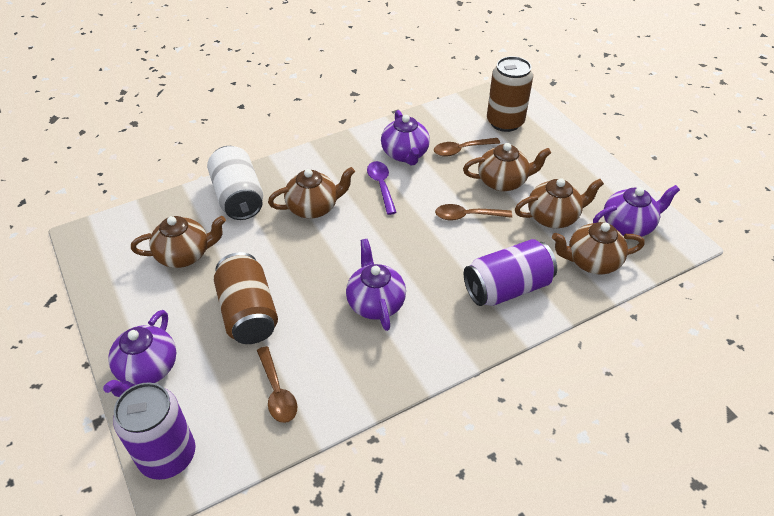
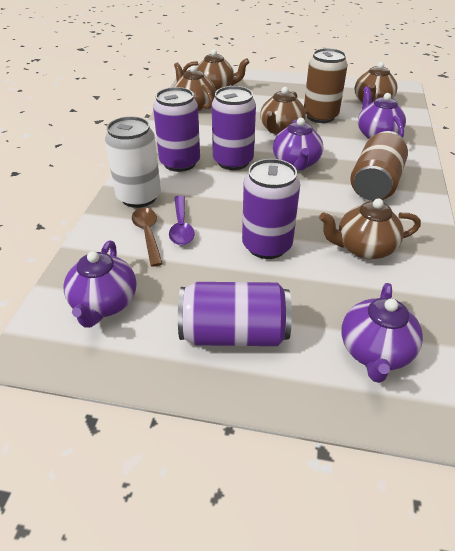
brown spoon: [257,346,297,423] [434,138,500,157] [435,204,512,221] = 3 -> [132,207,163,267] = 1
purple can: [113,382,195,480] [464,239,557,306] = 2 -> [153,87,200,172] [178,282,292,346] [212,86,256,170] [242,159,300,259] = 4

